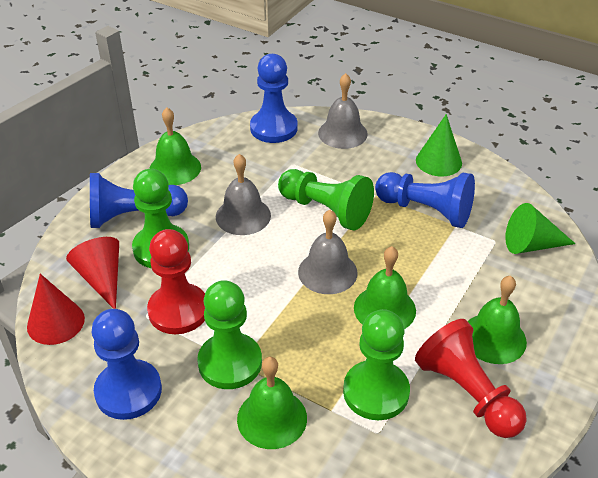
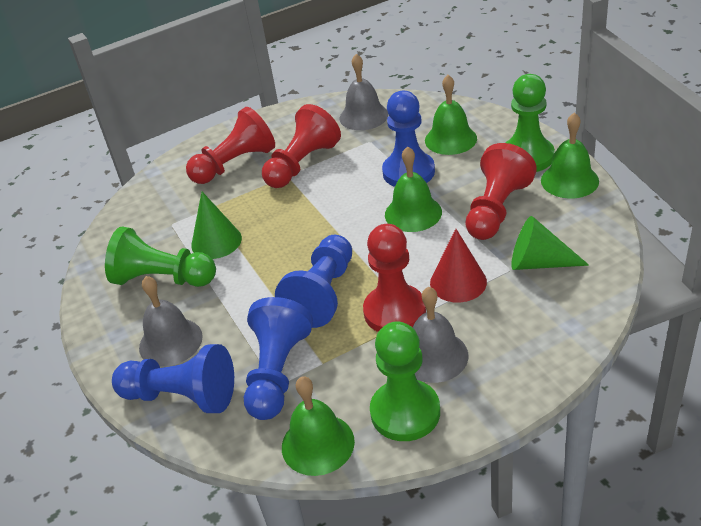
green pawn: [132,169,189,268] [197,280,262,389] [278,169,374,230] [343,309,410,420] = 4 -> [105,227,216,287] [370,321,440,441] [505,74,555,172] = 3
red cone: [27,274,85,345] [66,237,119,309] = 2 -> [430,229,487,302] = 1
red pawn: [147,229,205,334] [415,319,527,438] = 2 -> [186,107,275,184] [262,104,341,188] [363,224,426,332] [465,143,537,240] = 4

